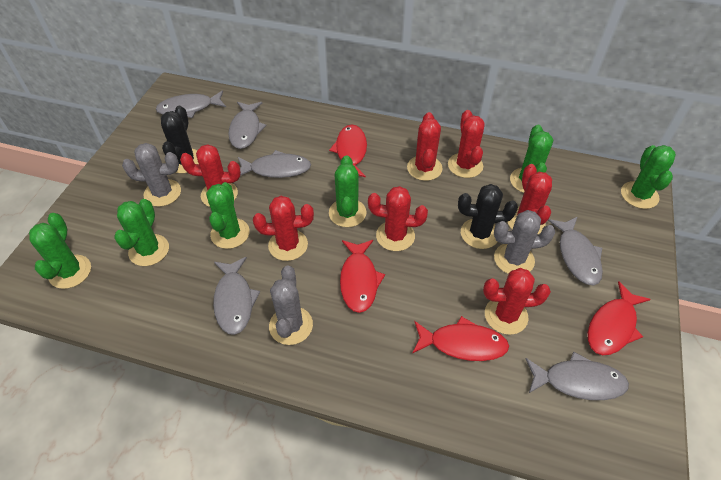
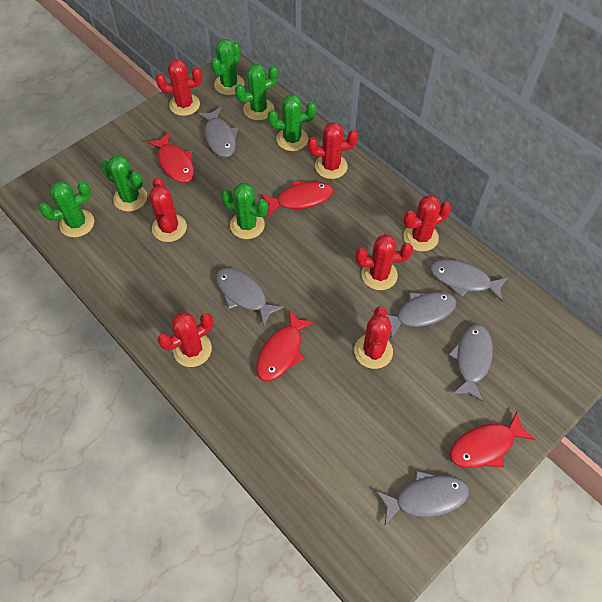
black cactus: [161,106,199,173] [458,184,518,249] = 2 -> none = 0
grey cactus: [122,143,181,207] [269,266,313,345] [494,210,555,274] = 3 -> none = 0

